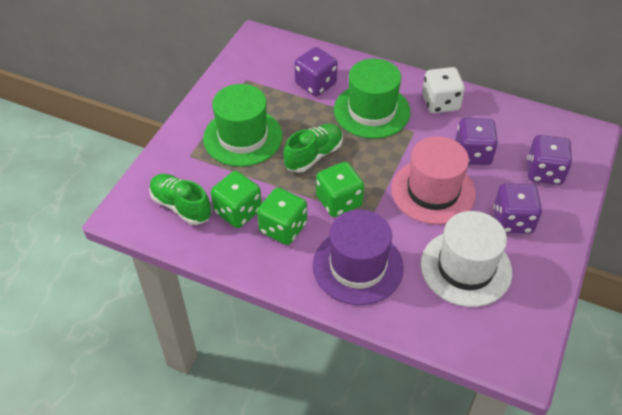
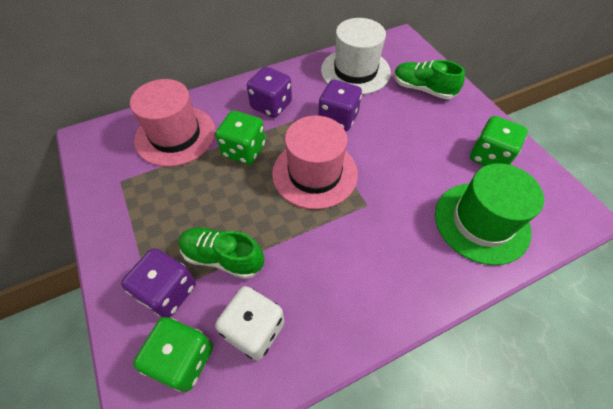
green hat: [203,84,283,167] [334,59,411,139] = 2 -> [435,163,544,265] = 1
pink hat: [391,136,476,225] = 1 -> [130,79,216,167] [272,116,358,209] = 2
purple dice: [295,47,338,96] [455,118,498,165] [493,184,542,234] [527,135,572,185] = 4 -> [121,248,196,318] [247,66,292,118] [318,80,362,131] = 3
purple hat: [313,209,404,305] = 1 -> none = 0

